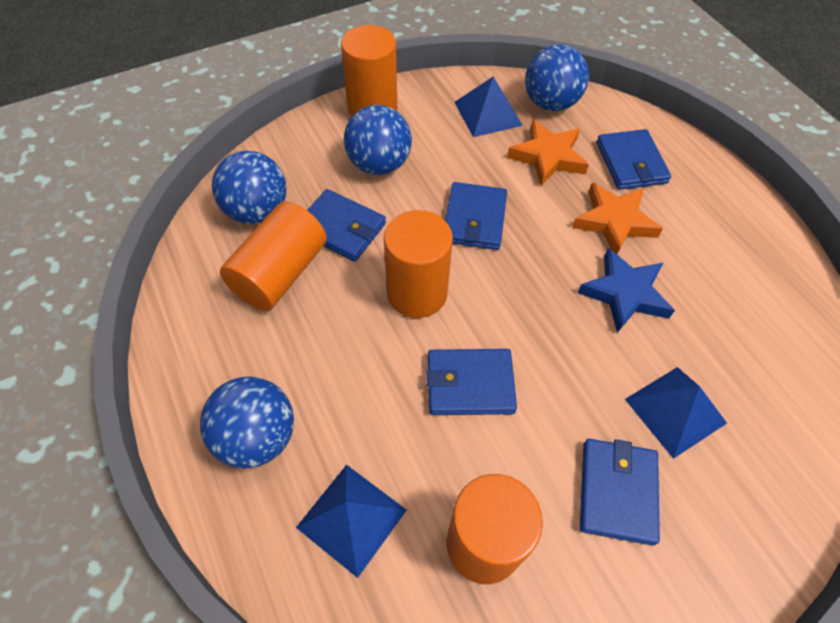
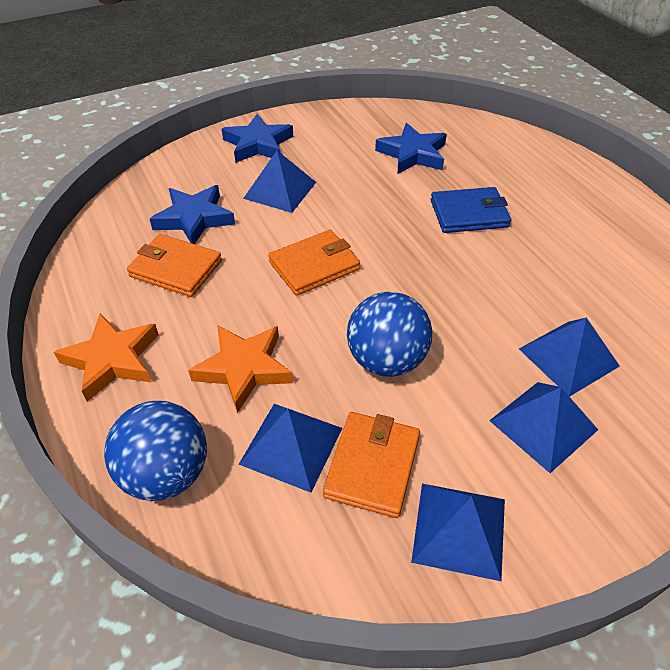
blue ball: [200,377,294,469] [212,151,286,224] [344,105,412,175] [525,44,589,111] = 4 -> [104,401,207,501] [347,292,432,377] = 2
blue pyramid: [296,465,407,578] [454,77,523,137] [625,367,727,459] = 3 -> [239,404,342,493] [243,150,316,213] [411,484,505,581] [489,382,598,473] [519,317,620,397] = 5
blue star: [578,248,675,333] = 1 -> [150,185,235,244] [222,114,293,163] [375,123,447,174] = 3
blue wallet: [307,189,386,262] [426,349,517,415] [445,182,507,250] [580,439,660,546] [596,129,671,190] = 5 -> [431,187,511,233] = 1
orange cylinder: [220,202,327,311] [341,25,397,116] [384,210,453,318] [447,474,543,584] = 4 -> none = 0
orange wallet: none = 0 -> [127,234,222,297] [268,230,360,296] [323,412,420,518] = 3

